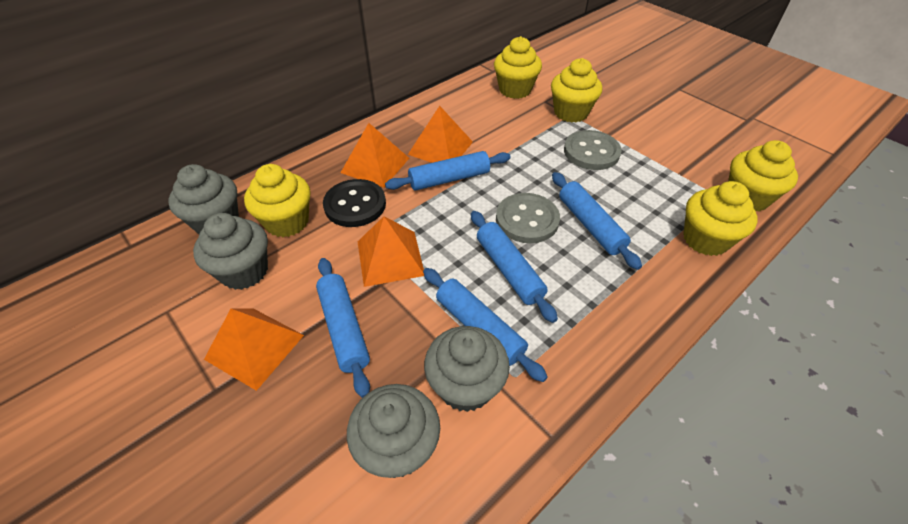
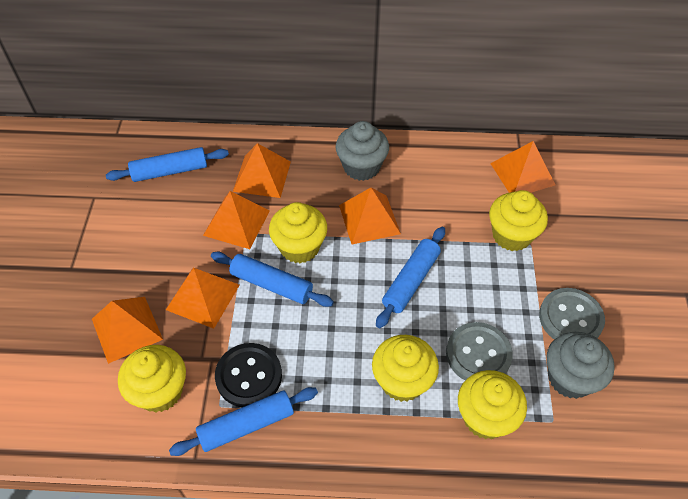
blue rolling pin: [316,258,370,398] [385,151,511,191] [423,268,547,382] [471,211,558,323] [552,172,642,270] = 5 -> [106,147,229,182] [169,387,318,456] [211,252,334,307] [376,227,445,328] = 4
grey cupcake: [168,164,239,234] [193,213,268,290] [347,384,440,478] [424,326,510,412] = 4 -> [336,121,389,181] [547,332,615,399] = 2
orange pyramid: [204,308,304,391] [341,123,409,188] [358,216,424,287] [408,106,473,163] = 4 -> [92,297,163,364] [166,268,240,329] [203,191,270,249] [233,143,291,198] [339,188,401,244] [490,141,556,193] = 6

